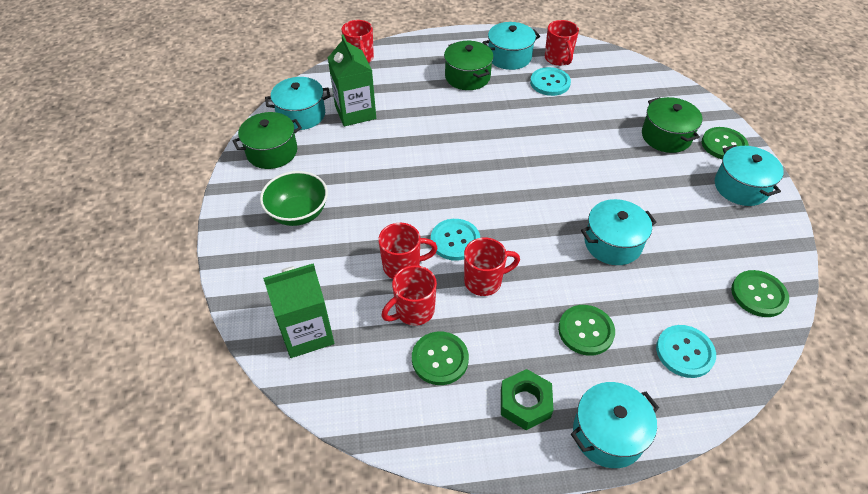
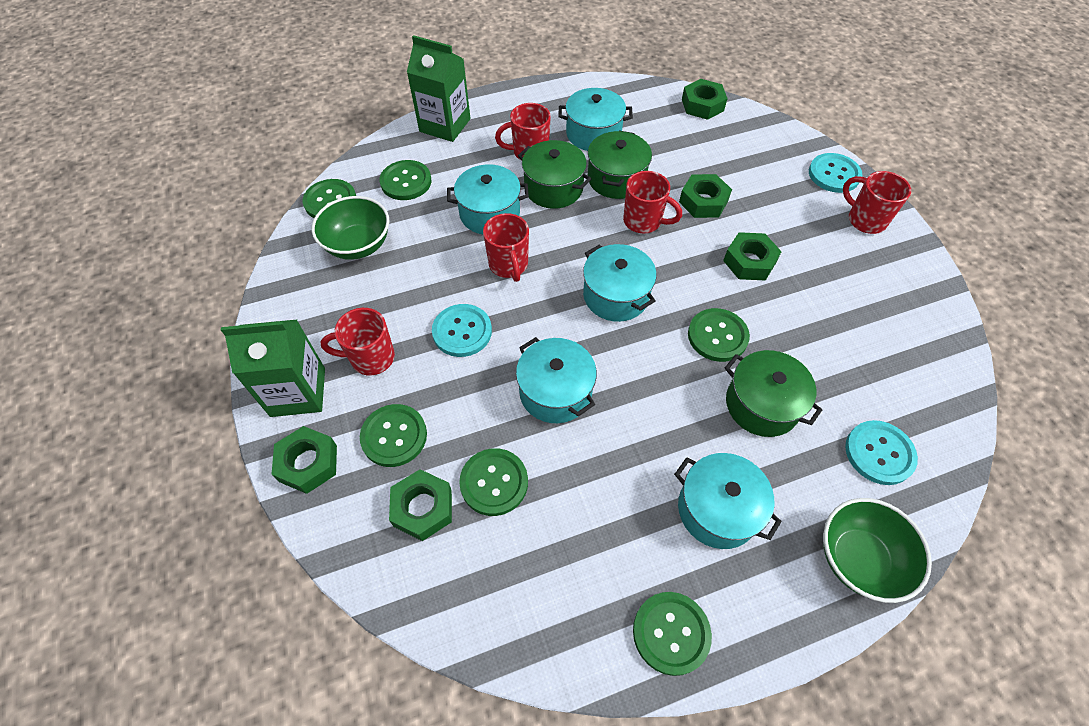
green bowl: [260,171,328,226] = 1 -> [312,196,389,260] [823,498,932,603] = 2
green button: [412,331,469,385] [558,305,615,356] [702,127,749,159] [731,270,789,317] = 4 -> [303,179,356,218] [360,404,427,467] [380,160,432,200] [459,448,528,516] [633,592,712,676] [688,308,750,362] = 6
green nut: [501,369,554,430] = 1 -> [271,426,337,494] [389,469,452,541] [679,174,732,218] [682,79,728,120] [723,232,782,281] = 5

